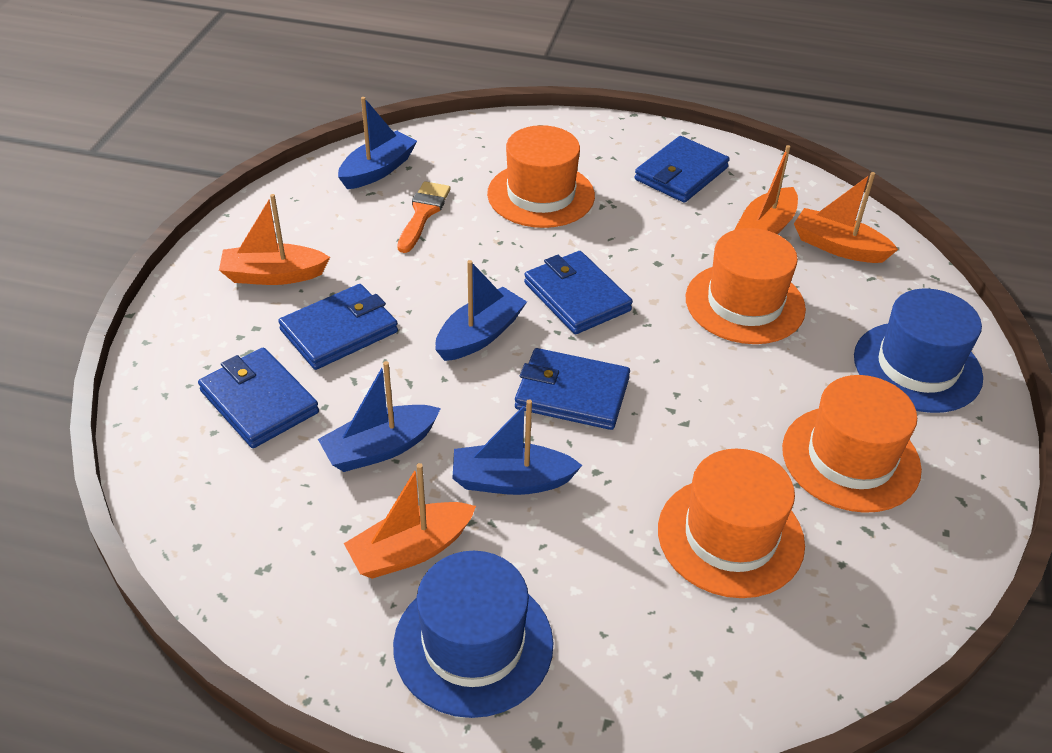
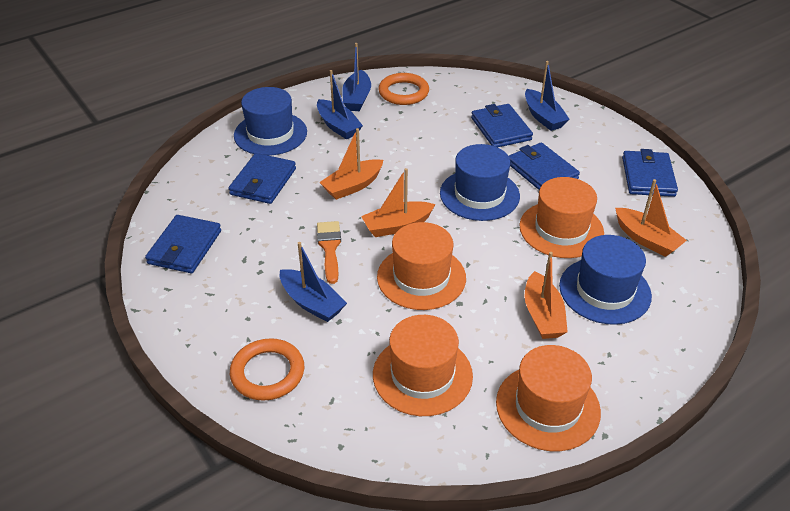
blue hat: [393,551,553,718] [854,289,983,413] = 2 -> [234,87,307,156] [440,144,520,221] [559,235,652,325] = 3
orange ring: none = 0 -> [230,338,304,401] [378,73,429,105] = 2

